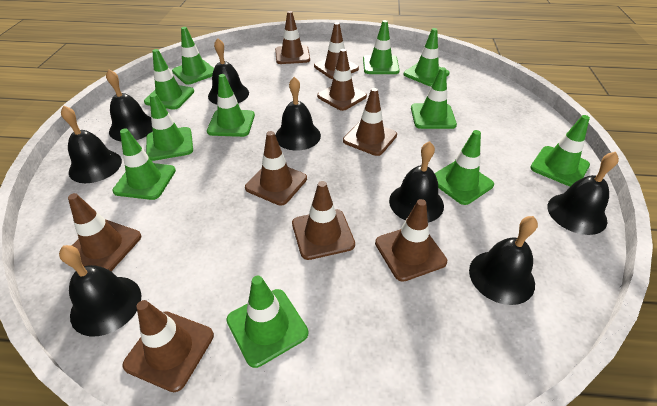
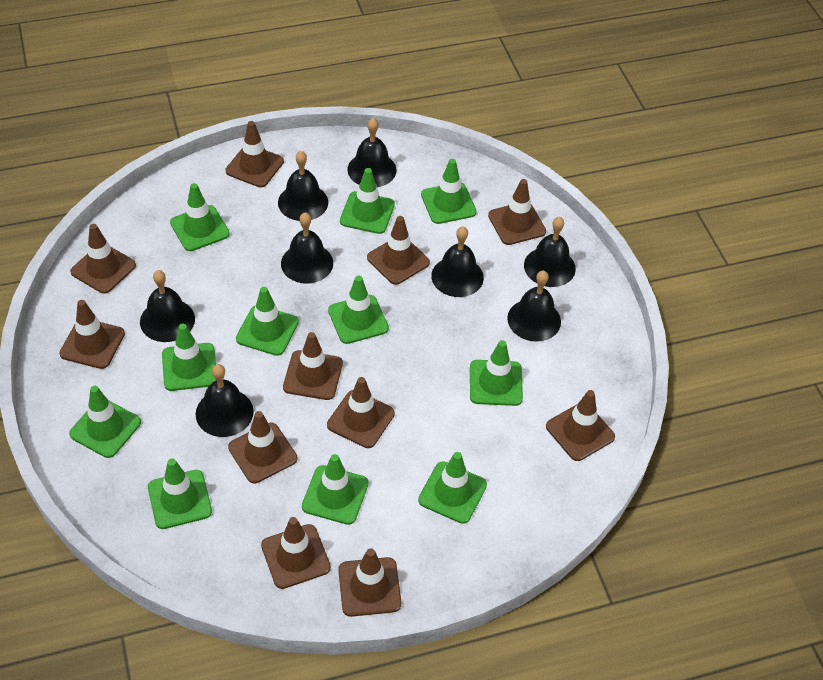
brown traffic cone: [68,193,141,271] [122,300,214,392] [245,131,307,205] [275,11,310,64] [292,181,355,260] [314,22,359,79] [317,49,367,111] [343,88,397,156] [375,199,447,282] = 9 -> [59,300,125,369] [70,224,136,294] [225,121,284,188] [228,411,298,483] [261,517,331,589] [283,332,343,400] [327,377,395,448] [338,548,402,617] [367,216,430,285] [488,179,546,245] [546,390,615,461] = 11

